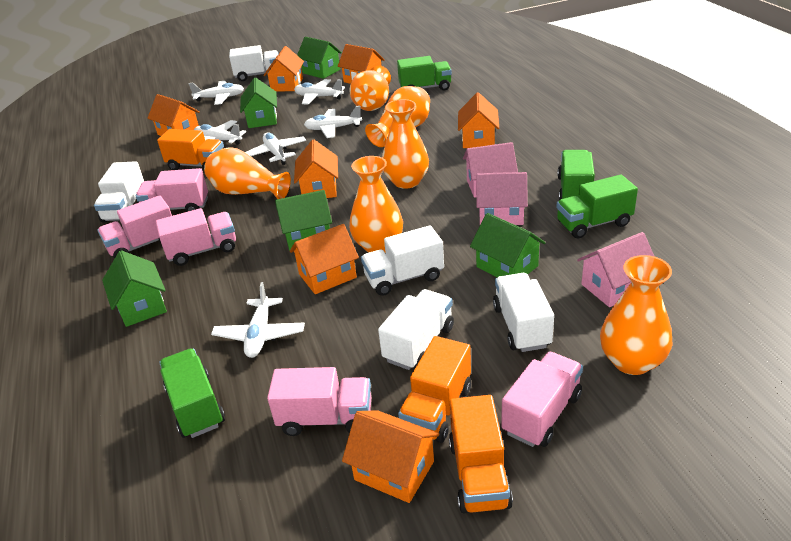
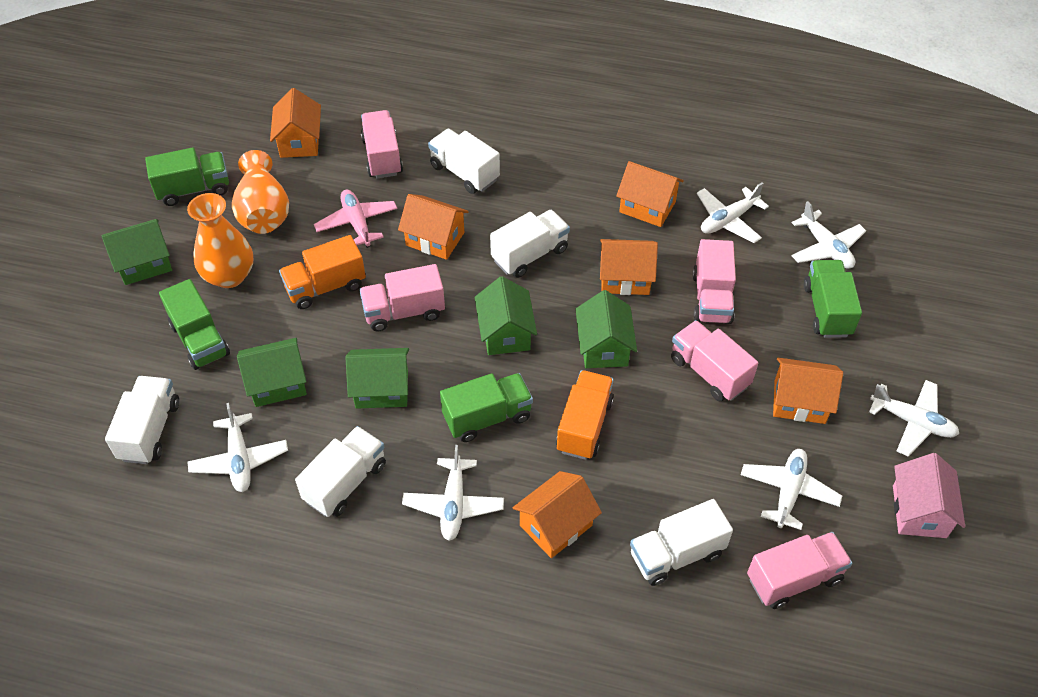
orange house: [147,94,200,136] [263,46,304,92] [290,224,359,294] [294,140,338,198] [338,44,385,84] [342,410,439,503] [458,92,499,148] = 7 -> [270,88,321,158] [398,194,469,260] [512,471,602,558] [600,239,658,295] [616,161,684,227] [773,358,843,424] = 6
orange truck: [157,129,224,170] [398,336,471,443] [449,395,513,513] = 3 -> [279,235,366,309] [556,370,614,460] = 2
orange vase: [204,147,291,199] [349,66,391,111] [349,156,403,253] [365,86,430,147] [382,99,429,189] [600,255,672,375] = 6 -> [187,193,253,288] [232,150,289,234] = 2
pink house: [463,142,518,198] [476,172,528,225] [577,232,655,307] = 3 -> [893,453,965,538] = 1
pink plane: none = 0 -> [314,190,397,248] = 1

